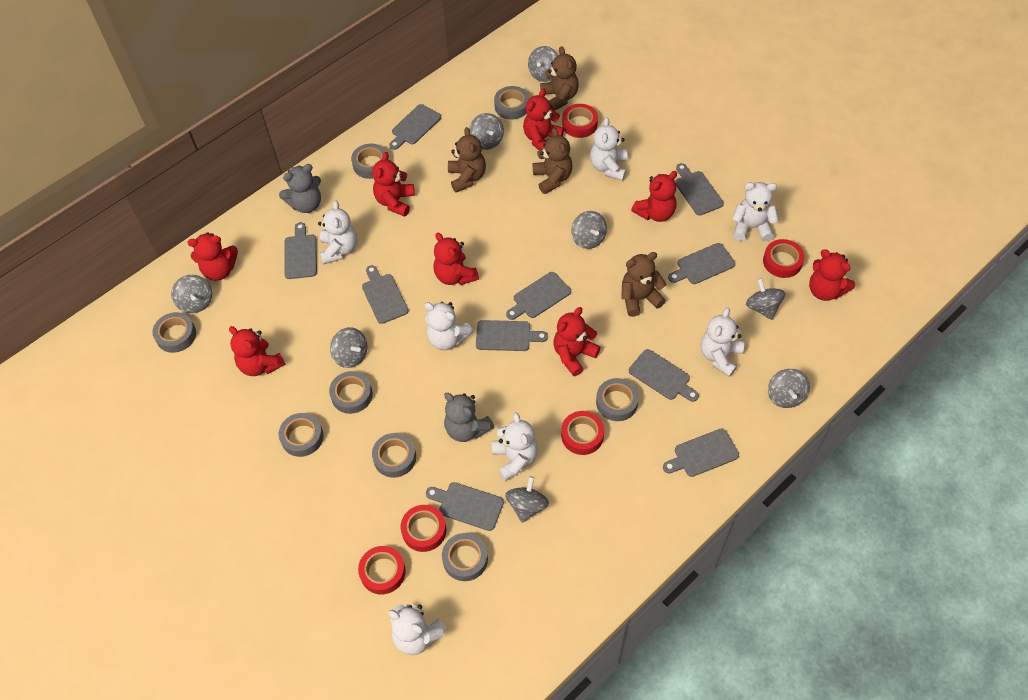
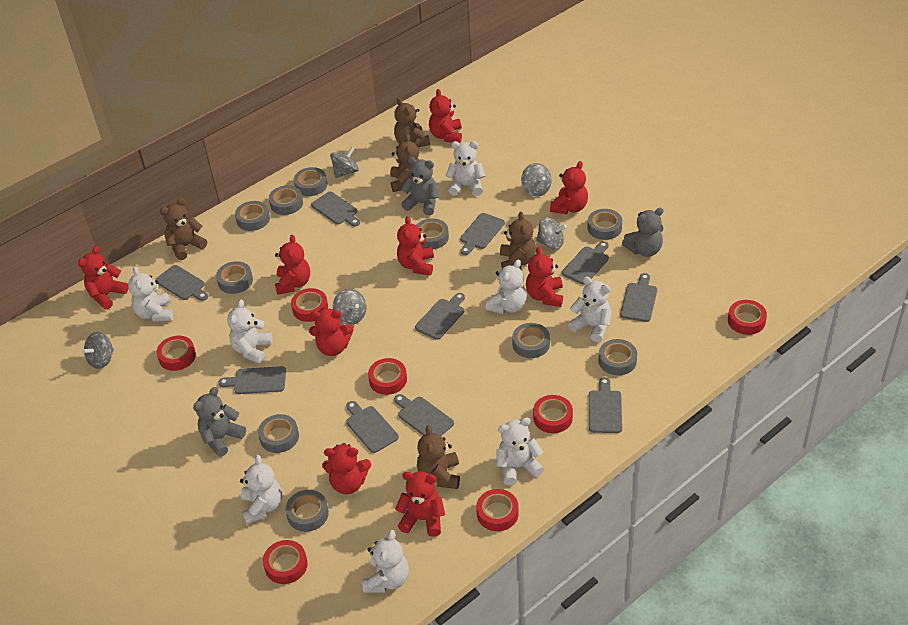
brown teddy bear: [448,127,486,193] [533,128,573,194] [540,46,579,111] [621,252,666,317] = 4 -> [160,198,207,260] [390,134,419,192] [394,98,430,147] [417,425,460,489] [500,212,536,269] = 5
grey spinning top: [171,275,212,313] [330,327,368,368] [469,113,504,150] [505,476,549,523] [528,46,558,82] [571,211,607,249] [746,278,785,320] [768,369,810,408] = 8 -> [82,332,114,369] [330,146,359,178] [333,289,366,325] [521,163,552,196] [536,217,567,249] = 5
grey tape: [152,312,196,353] [279,413,324,457] [329,371,373,414] [351,143,386,179] [372,433,416,478] [442,533,488,581] [494,86,529,120] [596,378,639,421] = 8 -> [216,261,253,294] [235,201,270,231] [258,414,299,453] [269,185,303,215] [285,490,329,532] [294,167,327,196] [416,218,449,249] [512,323,550,358] [588,209,622,240] [599,339,637,375] = 10
grey teddy bear: [279,164,321,213] [444,393,494,442] = 2 -> [193,387,246,457] [400,157,439,215] [622,208,663,257] = 3
red tape: [358,546,406,594] [401,505,446,552] [561,411,604,455] [562,104,598,138] [763,239,805,278] = 5 -> [157,336,196,371] [263,540,308,584] [291,288,328,322] [368,358,407,395] [476,489,519,531] [533,395,573,433] [728,300,767,335] = 7
red teddy bear: [188,232,238,281] [229,326,286,376] [372,152,415,217] [433,233,479,285] [523,88,564,150] [553,307,601,376] [631,171,677,222] [809,249,855,301] = 8 -> [78,246,129,310] [275,235,310,295] [309,309,354,356] [322,443,371,494] [395,472,445,537] [397,216,434,276] [429,89,462,143] [526,246,563,307] [550,161,588,214] = 9
white teddy bear: [318,200,357,264] [388,604,448,655] [424,302,473,350] [492,412,538,481] [590,117,628,181] [701,308,744,377] [732,182,779,241] = 7 -> [128,266,173,322] [227,300,272,364] [240,455,282,524] [363,530,409,593] [446,141,485,196] [486,259,527,314] [496,417,544,485] [568,276,611,342] = 8

